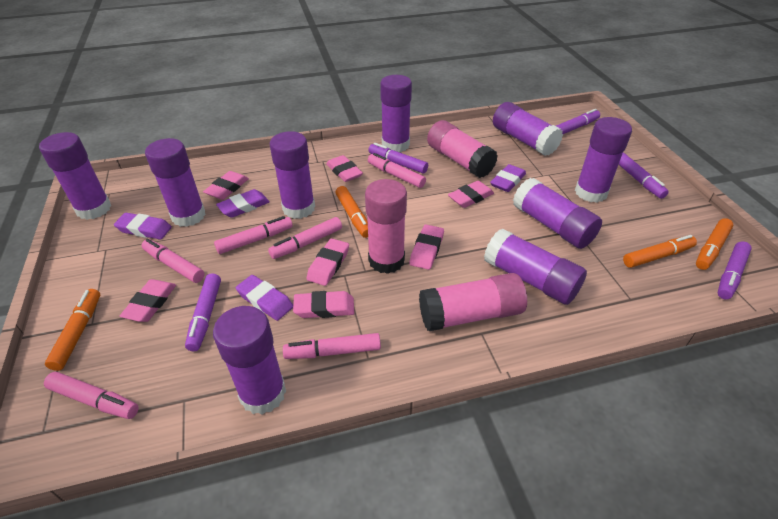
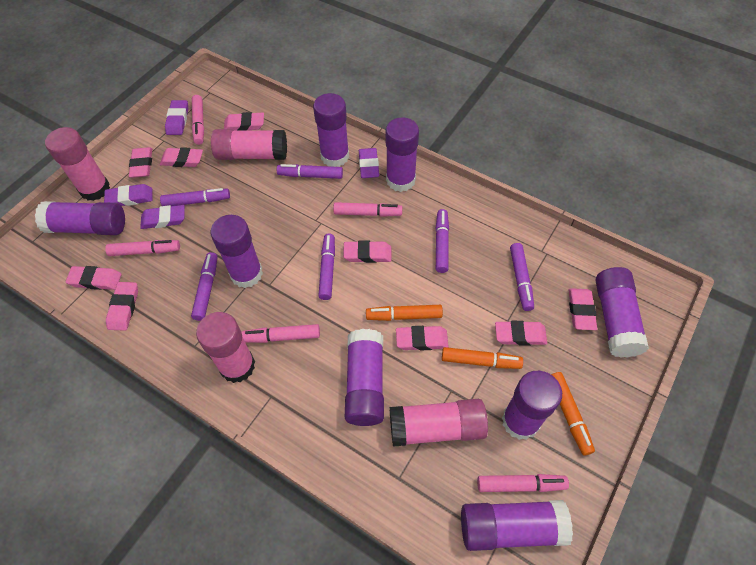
orange marker: [45,289,100,371] [335,186,368,238] [623,235,697,268] [696,218,733,270] = 4 -> [366,305,443,321] [442,347,523,369] [551,372,595,455] = 3
pink eraser: [120,279,176,322] [203,171,249,200] [293,291,354,318] [307,238,349,286] [326,155,363,182] [410,225,444,270] [448,181,494,208] = 7 -> [66,266,122,290] [106,282,138,331] [129,147,152,178] [160,147,203,167] [224,112,264,130] [343,240,391,263] [396,326,449,350] [495,321,547,345] [569,288,597,330] = 9
pink glue stick: [365,179,407,274] [419,273,527,331] [427,120,498,178] = 3 -> [45,127,110,201] [196,312,255,383] [211,129,287,160] [390,399,488,447] = 4
pink marker: [44,372,139,419] [141,239,205,283] [214,216,293,254] [268,217,342,259] [283,333,381,359] [368,153,426,188] = 6 -> [105,240,180,256] [192,95,204,145] [242,324,320,343] [333,202,402,217] [477,474,569,492] = 5
purple glue stick: [39,132,111,220] [145,138,206,227] [213,306,286,415] [270,131,315,219] [380,75,412,152] [484,228,587,305] [493,102,563,156] [513,178,602,249] [575,117,632,203] = 9 -> [35,201,125,235] [211,215,263,288] [313,93,349,167] [345,329,384,426] [385,117,419,192] [461,500,573,551] [502,371,562,440] [596,267,649,358] = 8
purple marker: [185,273,221,351] [368,143,428,174] [556,109,600,134] [619,153,669,199] [718,241,752,299] = 5 -> [160,188,230,206] [191,252,217,321] [277,164,343,179] [318,234,335,300] [435,209,449,273] [510,243,534,311] = 6

